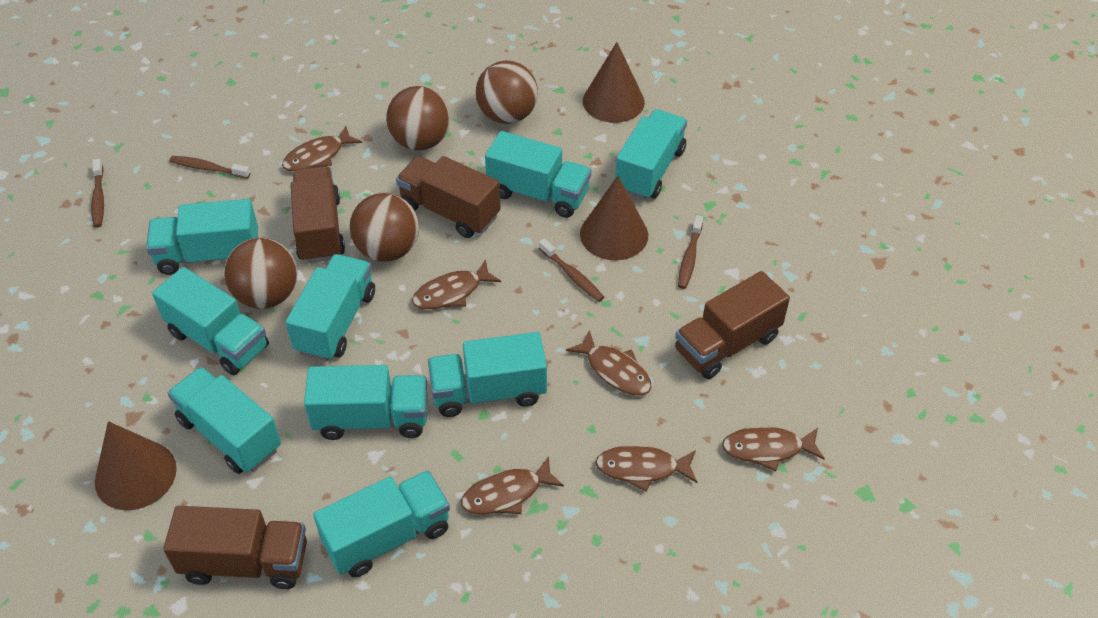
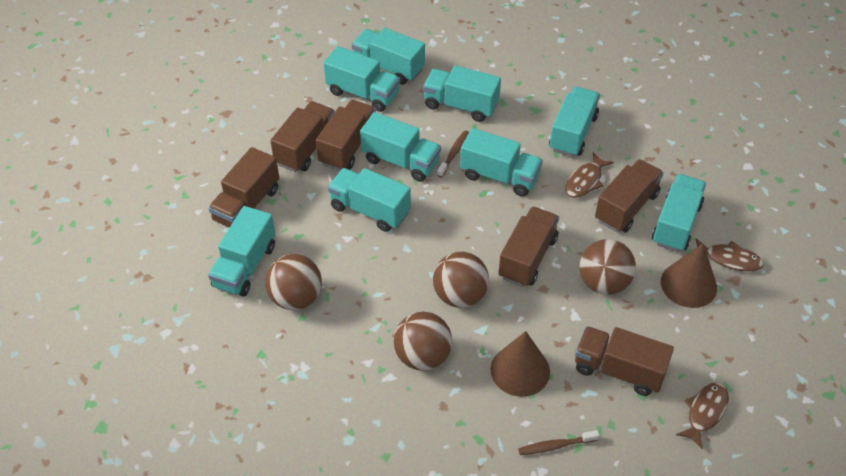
brown cone: [95,421,177,511] [580,176,648,260] [583,42,645,123] = 3 -> [491,331,550,397] [661,243,717,308] = 2
brown fish: [282,126,362,171] [412,259,501,309] [461,456,564,514] [566,330,652,395] [595,445,697,491] [722,427,825,471] = 6 -> [565,152,614,198] [676,382,729,450] [696,238,764,271] = 3
brown toothbrush: [91,159,104,228] [170,156,250,179] [539,238,604,302] [678,215,703,289] = 4 -> [437,130,469,178] [518,430,600,455] = 2
brown truck: [163,506,307,589] [291,166,345,263] [396,156,501,238] [675,271,790,379] = 4 -> [208,147,280,228] [270,101,335,172] [316,100,376,171] [498,206,559,287] [575,326,674,396] [595,159,664,232] = 6

